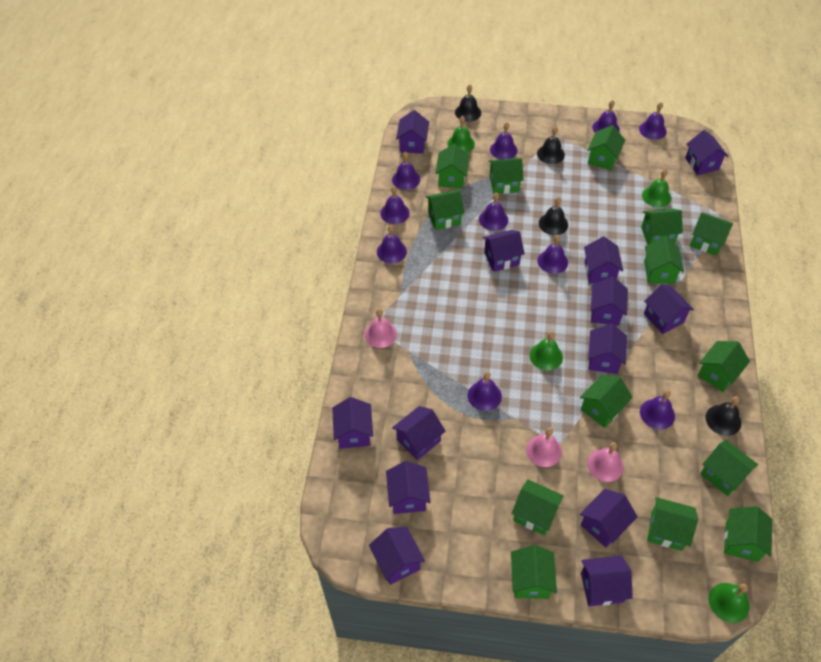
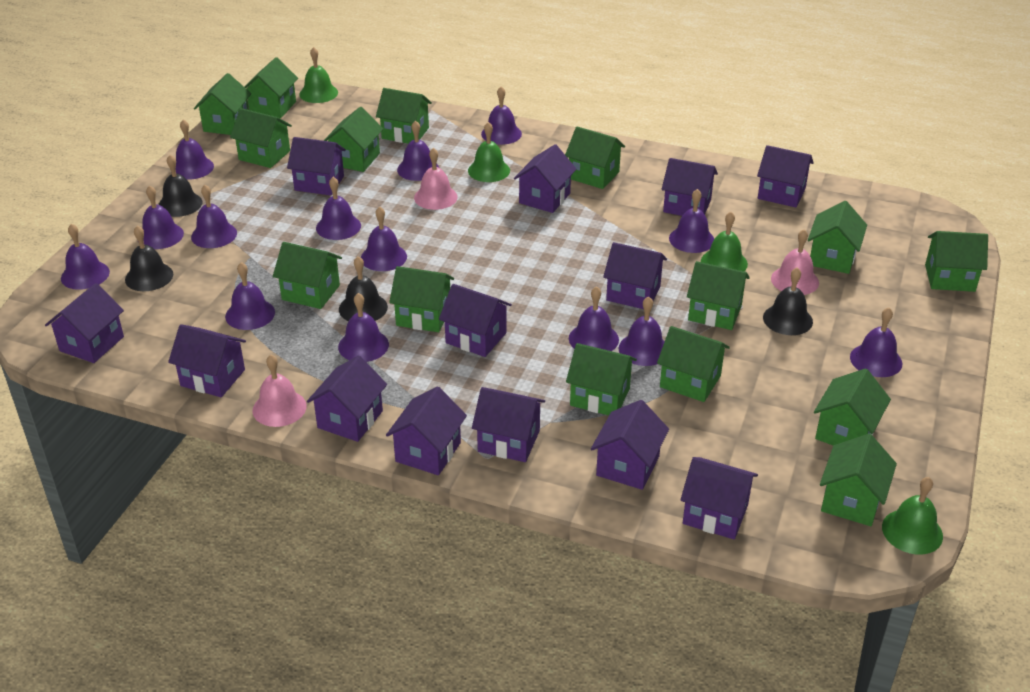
green house: [426,190,465,230] [435,144,470,188] [489,158,524,194] [511,545,557,599] [512,479,564,535] [580,375,633,428] [587,125,625,170] [641,209,683,245] [644,237,684,284] [647,497,698,551] [690,212,733,256] [697,341,750,392] [700,440,758,496] [724,506,773,562] = 14 -> [194,73,251,135] [230,108,292,168] [244,57,298,119] [273,242,342,309] [323,107,383,172] [376,88,432,144] [389,266,454,332] [565,127,625,189] [566,343,637,415] [657,326,730,402] [687,261,750,330] [808,201,867,274] [814,369,891,445] [820,434,897,526] [925,231,988,292] = 15
purple bell: [377,225,407,264] [380,186,410,224] [392,152,420,190] [468,372,502,411] [479,192,508,231] [490,122,518,159] [538,235,568,274] [592,100,620,132] [639,102,667,140] [640,390,675,429] = 10 -> [61,224,110,290] [138,185,184,249] [176,119,214,180] [191,185,237,248] [225,262,275,330] [316,177,361,240] [338,293,389,362] [361,206,407,271] [397,120,439,181] [481,86,522,145] [569,286,619,351] [619,296,665,366] [669,189,714,253] [850,307,902,377] = 14

